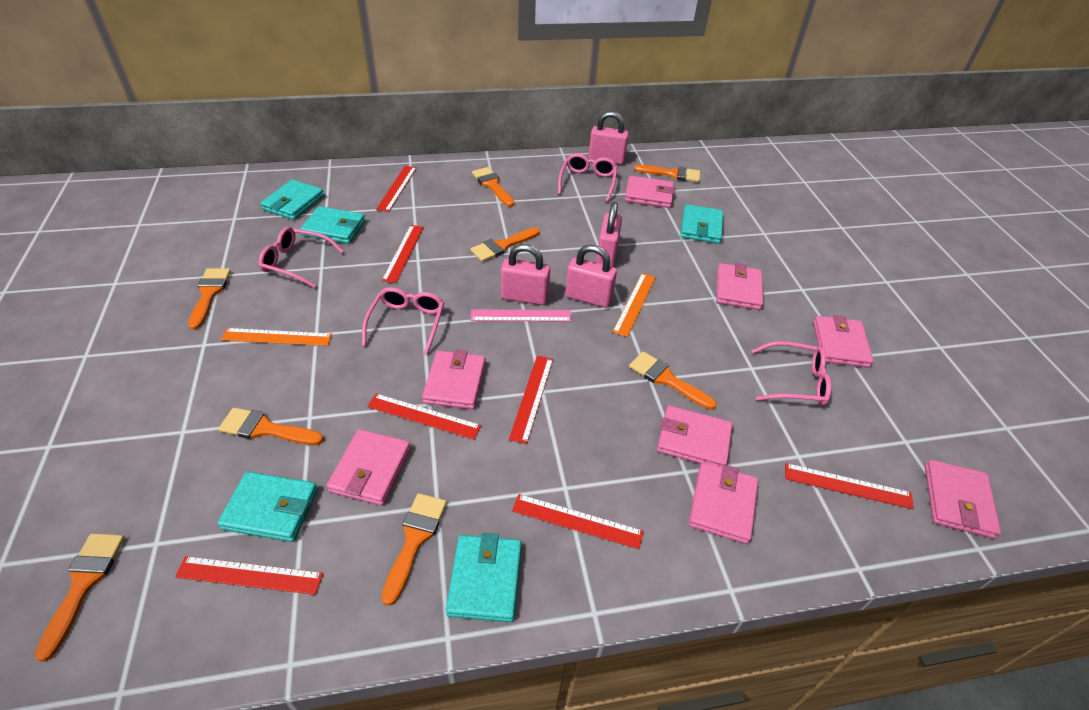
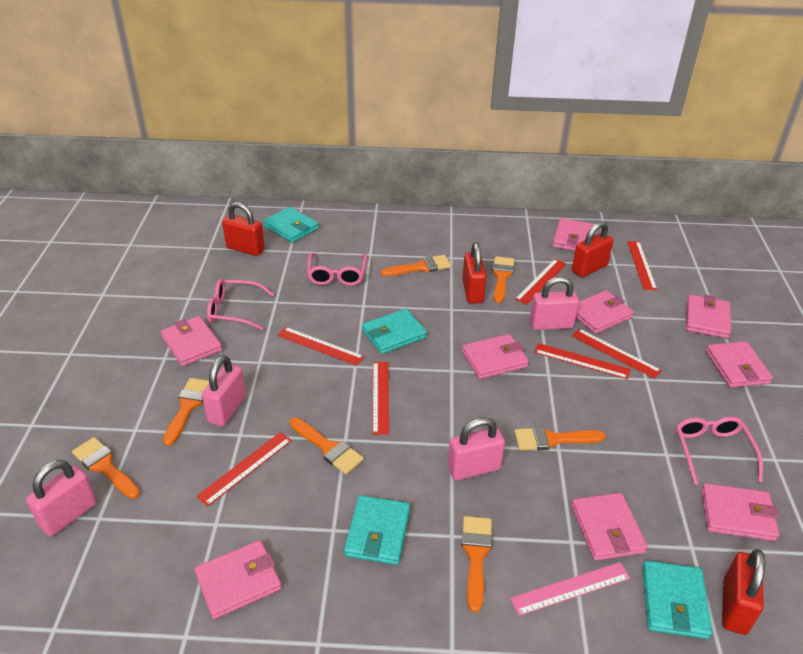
orange brush: [34,534,125,662] [188,268,231,330] [218,408,324,445] [381,493,447,606] [471,227,540,262] [472,167,514,207] [629,352,717,410] [634,164,700,182] = 8 -> [72,437,140,499] [163,378,209,446] [289,417,364,474] [381,255,451,276] [461,516,492,612] [492,256,514,303] [514,426,606,450] = 7
orange ruler: [221,328,332,346] [613,273,656,337] = 2 -> none = 0
pink glasses: [259,227,344,288] [362,287,444,355] [558,154,617,202] [751,341,832,406] = 4 -> [207,279,274,330] [307,253,367,286] [676,416,763,485] = 3
pink wallet: [327,429,411,506] [422,349,486,409] [625,176,675,208] [657,405,733,467] [688,462,758,544] [716,263,763,310] [813,315,874,368] [925,460,1001,538] = 8 -> [161,316,222,366] [194,540,282,619] [462,334,529,379] [553,218,594,251] [571,493,648,561] [576,290,634,334] [686,295,731,339] [701,483,779,541] [706,341,773,388] = 9
red padlock: none = 0 -> [222,202,265,256] [462,242,487,304] [572,221,614,277] [722,549,765,635] = 4
turquoise wallet: [218,472,318,542] [260,180,324,220] [300,206,365,244] [446,533,522,622] [680,204,723,244] = 5 -> [263,207,319,243] [344,495,410,565] [362,308,427,354] [642,561,712,639] = 4

